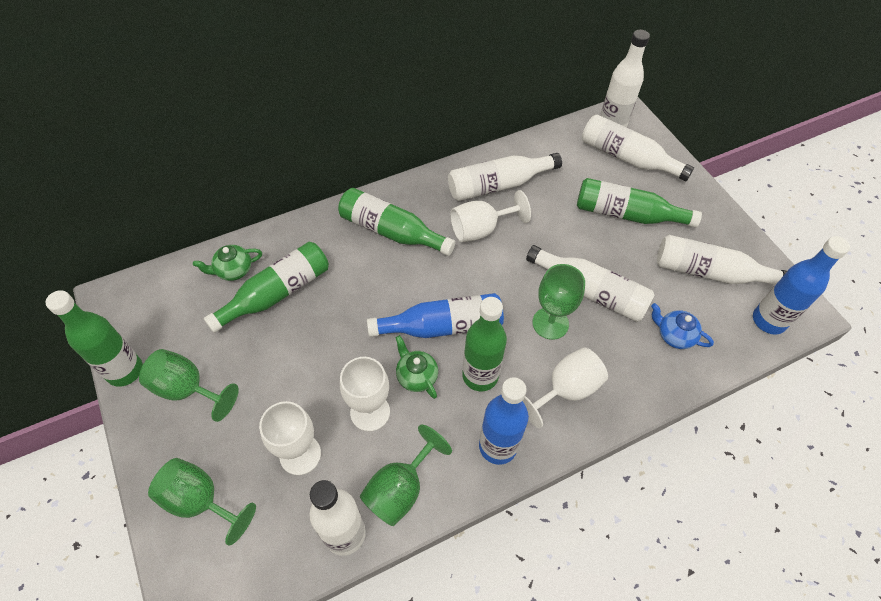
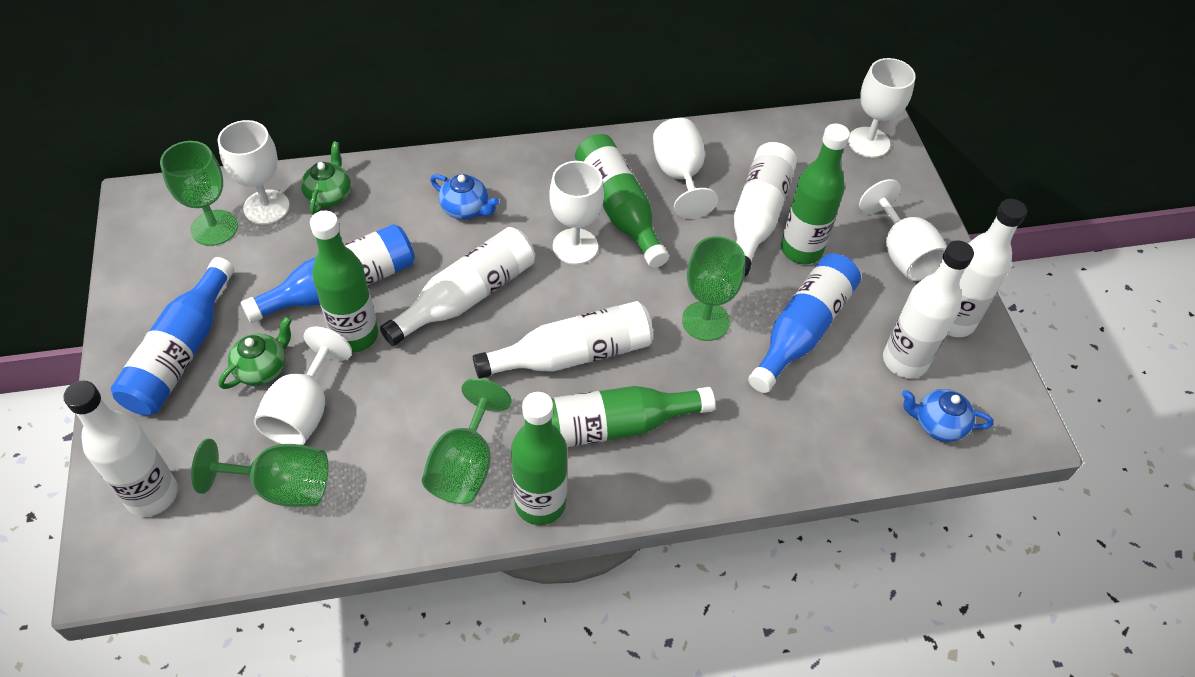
blue teapot: [651,303,714,349] = 1 -> [430,174,499,220] [902,389,994,442] = 2
white goblet: [259,401,321,475] [340,357,390,432] [450,190,531,242] [522,347,608,428] = 4 -> [218,120,290,224] [254,326,352,445] [549,161,604,265] [653,118,718,219] [848,58,916,158] [859,179,947,281] = 6

